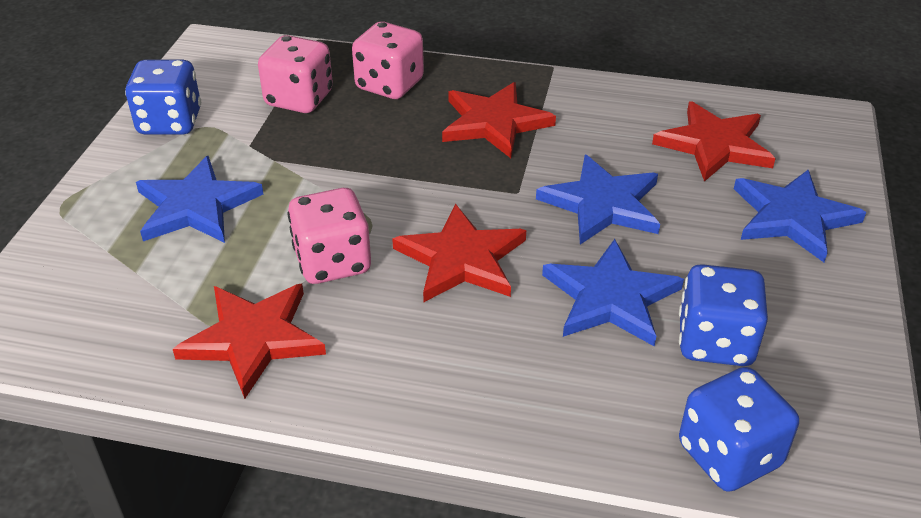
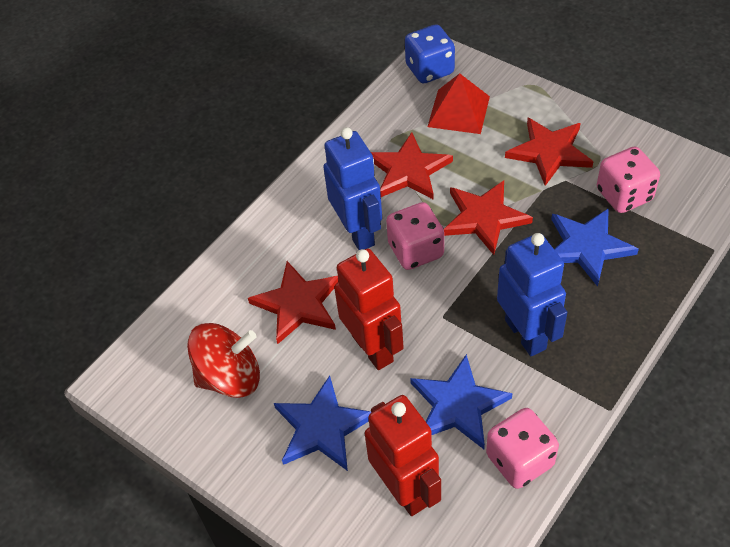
blue dice: [125,60,201,135] [679,264,768,366] [679,367,799,492] = 3 -> [405,24,455,84] = 1
blue robot: none = 0 -> [323,127,382,250] [497,233,567,356] = 2
blue star: [136,156,263,243] [536,155,660,244] [542,239,684,347] [734,170,866,262] = 4 -> [274,376,371,471] [410,354,513,449] [551,208,639,287] = 3
red pyramid: none = 0 -> [427,73,490,134] = 1
red robot: none = 0 -> [334,249,404,370] [365,395,441,516] = 2
red spinning top: none = 0 -> [187,323,260,398] = 1

